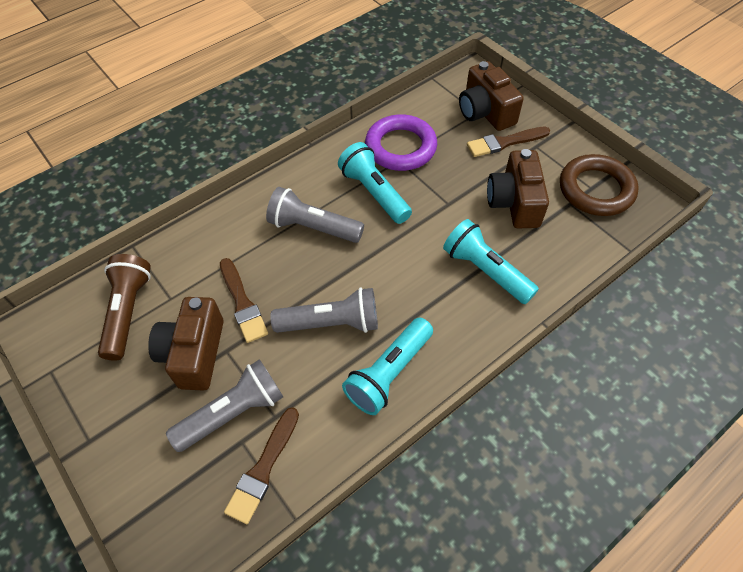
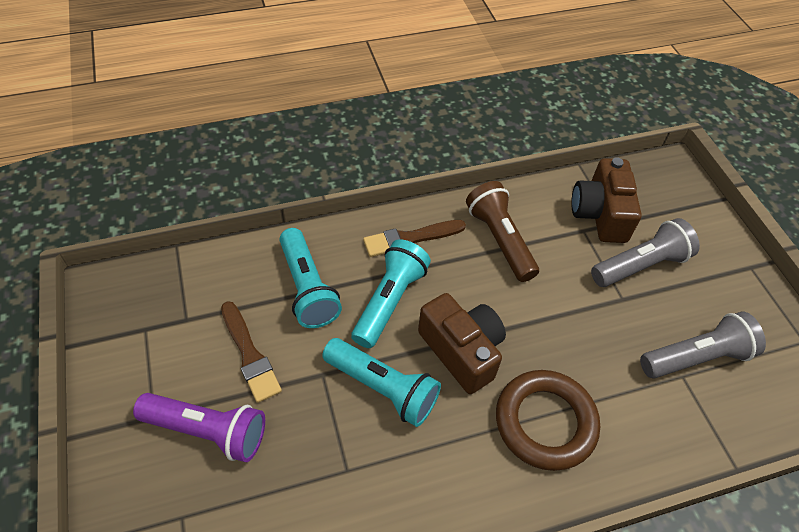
brown brush: [220,258,268,343] [224,407,299,524] [467,126,550,157] = 3 -> [221,301,282,403] [363,220,466,257] = 2
brown camera: [148,297,224,391] [459,61,524,131] [487,149,549,228] = 3 -> [418,293,506,394] [571,157,642,243] = 2
grey flashlight: [166,359,283,452] [266,187,364,243] [270,288,378,333] = 3 -> [591,218,700,287] [640,312,766,379] = 2
purple flashlight: none = 0 -> [133,393,265,462] = 1
purple ring: [365,114,437,171] = 1 -> none = 0

